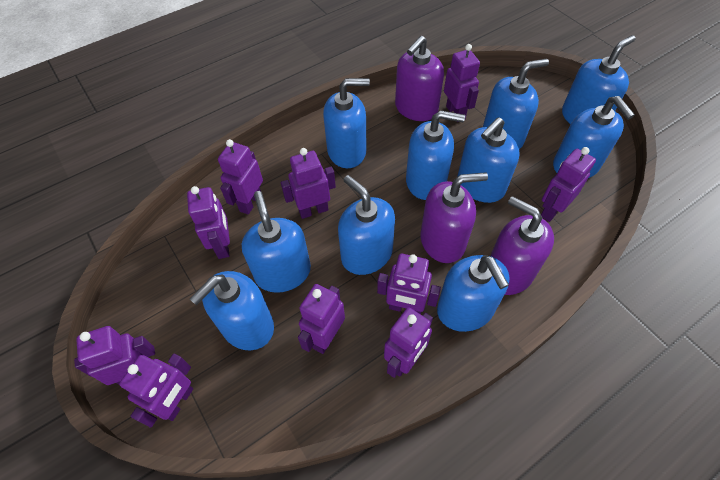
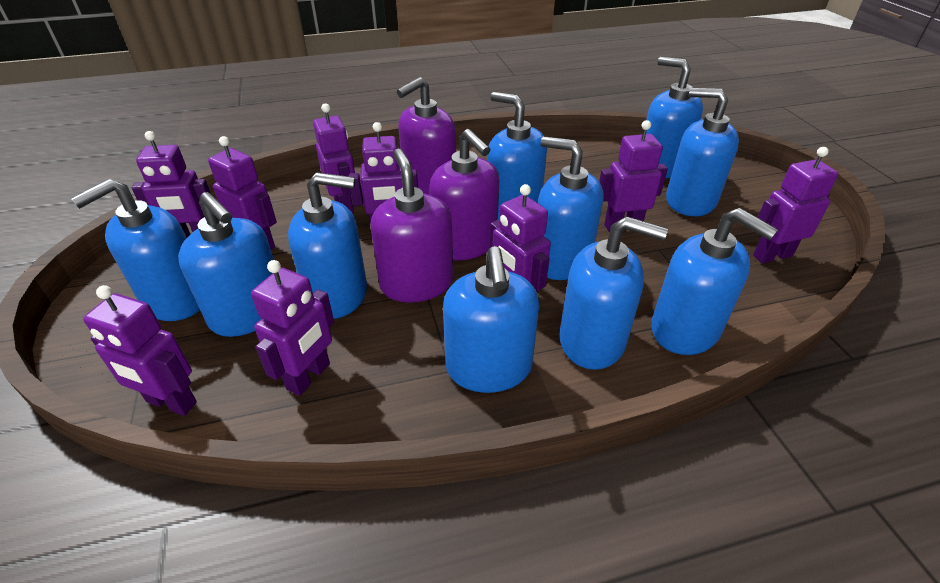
purple robot: [74,326,155,385] [119,354,193,428] [187,186,230,259] [218,139,263,214] [281,148,336,219] [298,284,345,354] [377,254,441,315] [384,308,433,378] [444,44,480,119] [541,147,596,222] = 10 -> [83,285,197,416] [132,131,210,238] [208,136,277,250] [251,260,334,396] [313,103,355,215] [349,122,418,225] [490,184,551,292] [599,120,668,232] [753,147,838,264] = 9

